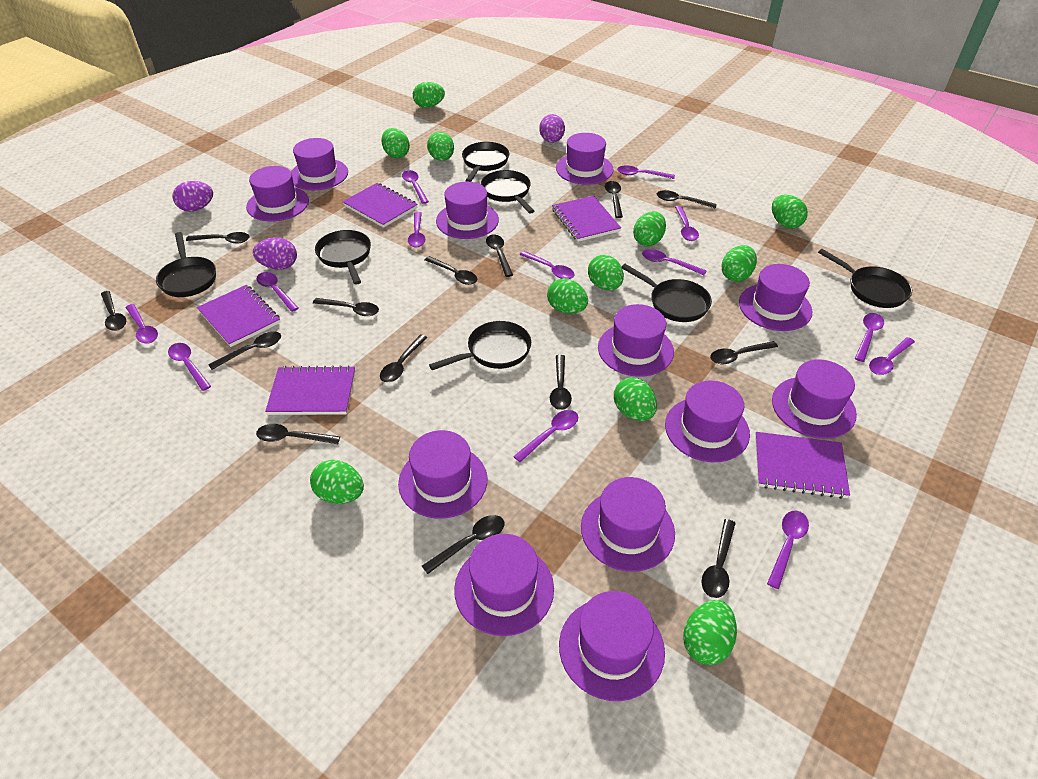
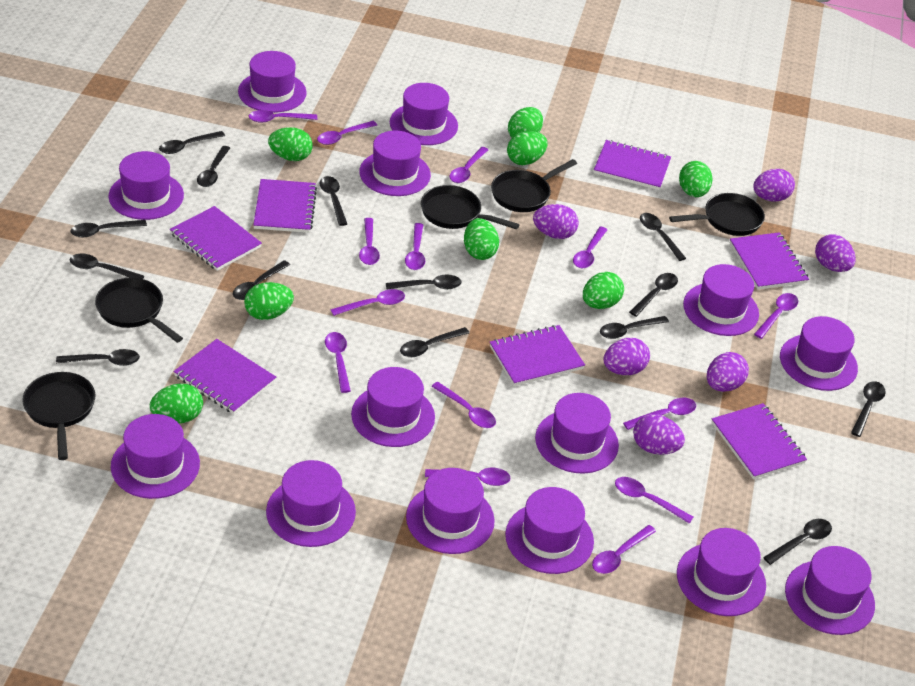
black pan: [156,232,216,297] [315,230,371,285] [429,321,531,370] [462,142,509,182] [481,170,534,214] [622,264,712,322] [818,249,912,308] = 7 -> [22,372,95,460] [95,278,183,343] [421,185,520,229] [491,159,577,212] [669,193,765,236] = 5
green egg: [310,460,364,504] [381,128,410,158] [413,82,445,108] [427,132,454,161] [547,278,588,314] [588,255,624,290] [614,377,657,421] [633,211,666,246] [683,600,737,665] [721,245,757,282] [772,195,808,229] = 11 -> [150,383,203,424] [244,282,294,320] [268,127,313,161] [464,218,499,260] [507,131,548,165] [508,107,543,138] [583,272,624,309] [679,161,713,197] = 8
purple egg: [172,181,213,212] [253,237,297,270] [539,114,565,143] = 3 -> [533,204,579,239] [604,338,650,375] [633,414,685,455] [707,352,749,392] [753,169,795,202] [815,234,856,272] = 6
purple hat: [246,166,309,222] [291,138,348,190] [398,430,487,519] [436,182,499,239] [454,534,554,636] [556,133,614,185] [559,591,665,701] [581,477,675,572] [598,304,674,377] [665,380,750,462] [739,264,813,331] [772,359,857,439] = 12 -> [108,151,184,220] [111,414,200,499] [238,51,307,113] [266,460,356,547] [351,367,435,447] [359,130,431,196] [390,83,458,145] [406,468,495,554] [505,487,594,574] [535,393,619,473] [677,528,766,616] [683,264,759,336] [780,316,858,391] [785,546,875,635] = 14
purple notebook: [197,285,281,347] [265,365,355,415] [343,183,418,228] [552,196,621,242] [755,432,850,499] = 5 -> [170,206,262,271] [174,339,276,414] [253,179,317,233] [490,325,585,386] [594,140,671,190] [711,403,807,479] [730,232,809,290] = 7
purple spoon: [125,304,158,343] [168,343,211,391] [257,272,299,312] [402,170,429,204] [408,212,425,248] [513,410,578,462] [519,251,575,279] [617,165,675,179] [642,249,706,275] [675,206,699,241] [767,511,809,589] [855,313,884,362] [869,337,915,375] = 13 -> [249,110,317,123] [317,121,377,145] [325,332,351,393] [330,289,405,316] [359,218,380,265] [405,223,425,270] [425,468,510,486] [431,382,496,428] [450,147,488,183] [573,226,607,268] [592,525,656,574] [615,477,693,524] [623,398,696,430] [754,293,798,339] = 14

